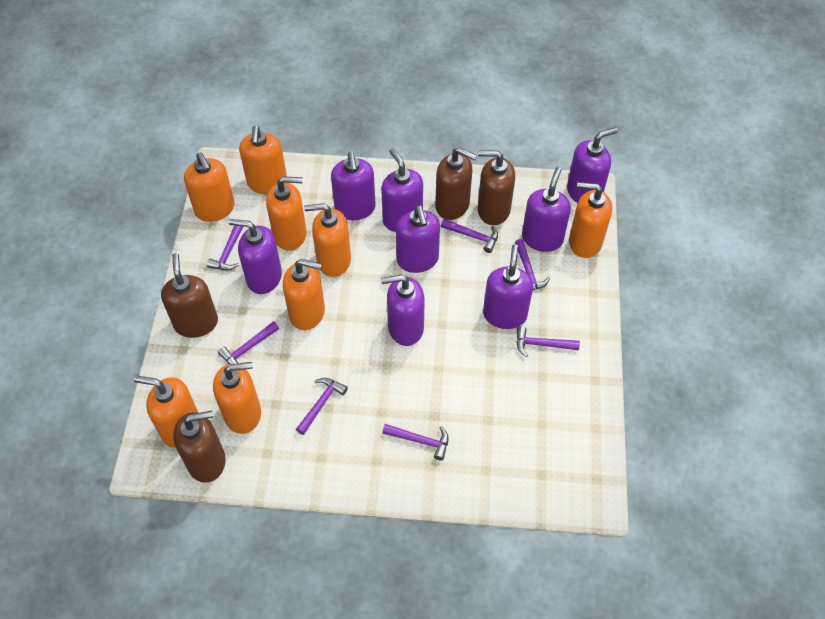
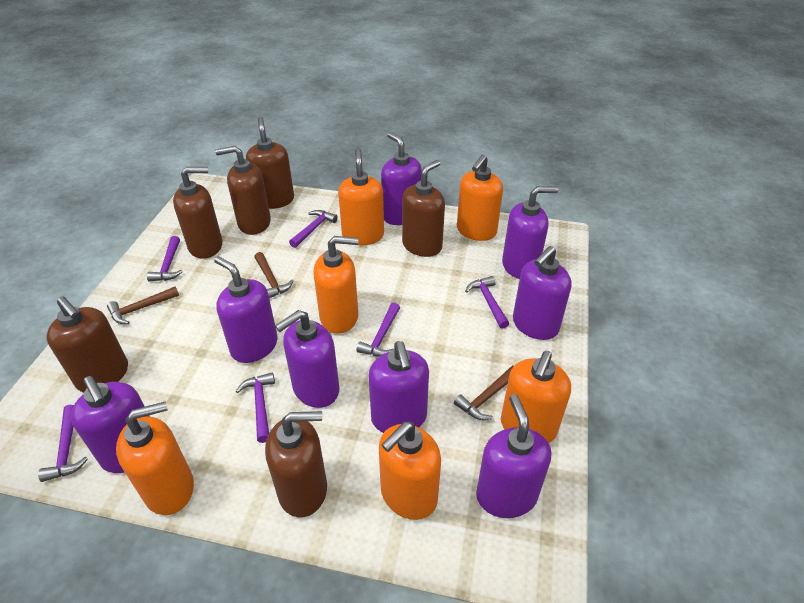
brown hammer: none = 0 -> [107,286,179,324] [254,252,293,298] [454,365,514,420] = 3
brown soap dispenser: [161,253,218,338] [173,411,225,483] [435,147,477,220] [478,151,515,225] = 4 -> [46,296,128,392] [173,167,223,259] [215,146,271,235] [246,117,294,209] [265,411,327,517] [402,160,445,257] = 6
orange soap dispenser: [134,375,198,448] [184,152,234,222] [213,362,261,434] [239,125,287,194] [266,176,307,251] [283,259,325,330] [304,203,351,277] [569,182,612,258] = 8 -> [116,401,194,515] [313,236,359,333] [338,149,384,245] [379,422,441,520] [457,154,503,241] [501,351,571,443] = 6
purple hammer: [207,225,244,270] [218,321,279,364] [296,378,348,435] [382,424,449,461] [441,219,498,253] [515,239,550,290] [516,326,580,357] = 7 -> [38,405,88,482] [147,236,183,282] [236,372,275,443] [289,210,338,248] [356,303,400,357] [465,276,509,329] = 6

